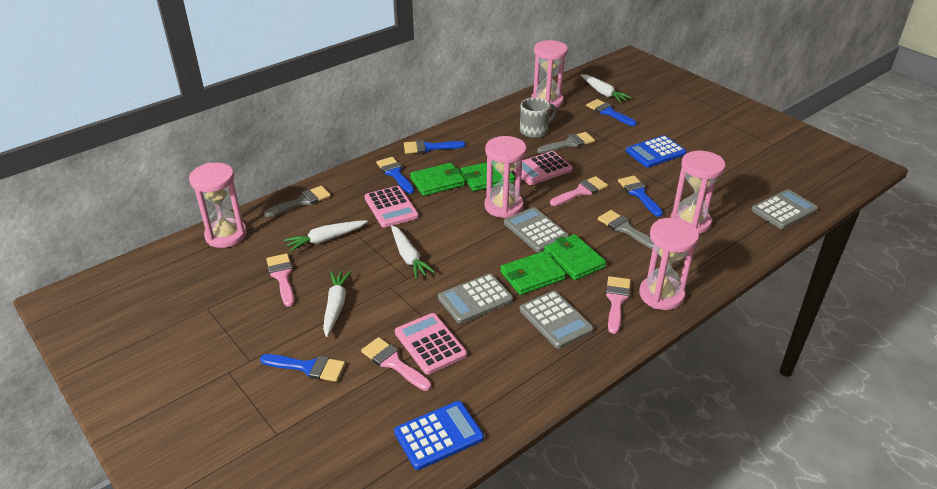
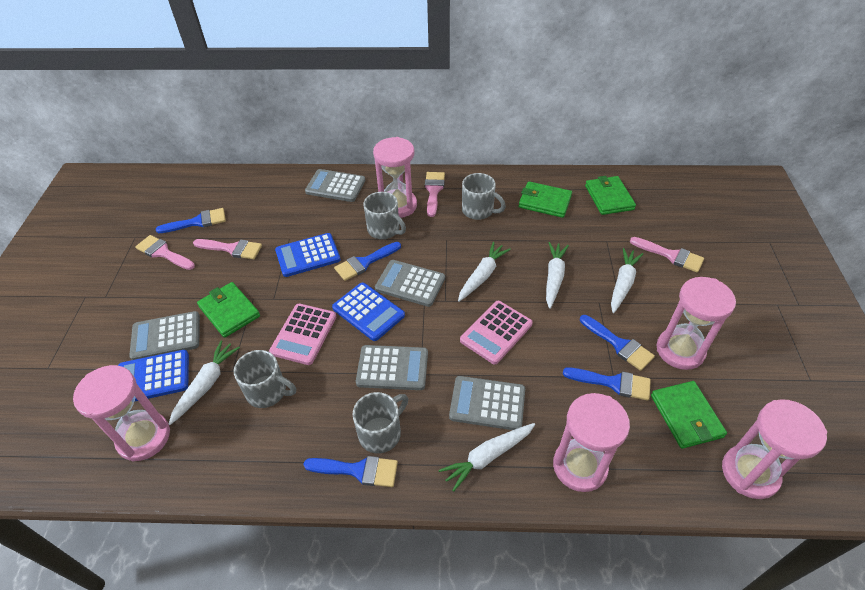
blue calculator: [394,401,484,470] [626,135,686,167] = 2 -> [118,350,189,401] [275,233,341,277] [332,282,405,341] = 3
grey brush: [264,186,331,217] [537,132,595,153] [598,210,654,249] = 3 -> none = 0
grey calculator: [438,273,513,324] [504,207,569,252] [520,291,594,349] [752,189,818,229] = 4 -> [129,311,200,360] [305,169,365,202] [356,345,428,390] [375,260,445,307] [449,376,525,430] = 5
grey mug: [520,98,557,138] = 1 -> [234,350,296,408] [353,392,408,453] [363,192,406,239] [462,173,506,220] = 4
pink calculator: [364,186,419,228] [395,313,467,375] [514,151,573,185] = 3 -> [269,304,336,365] [460,301,533,364] = 2
white carrot: [284,220,368,252] [323,271,352,337] [391,225,435,279] [581,74,632,103] = 4 -> [169,340,240,425] [439,423,535,492] [458,242,511,302] [546,242,569,309] [611,248,643,313] = 5

